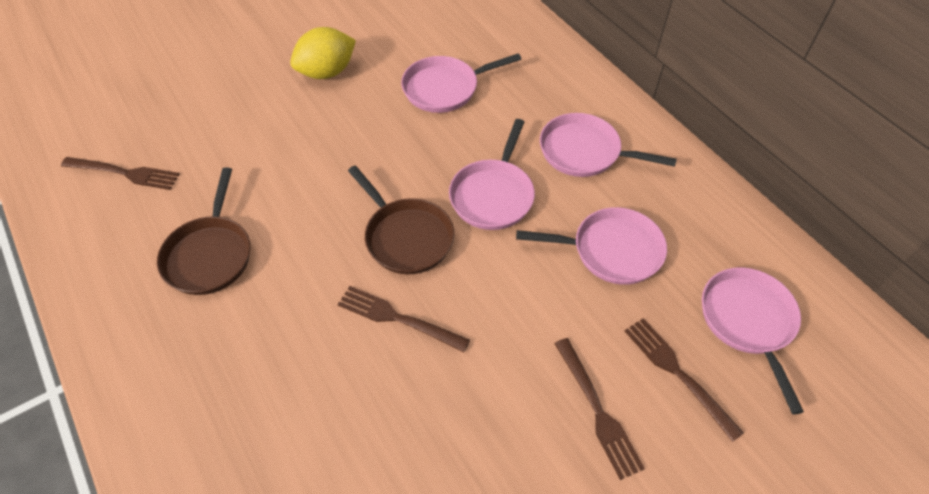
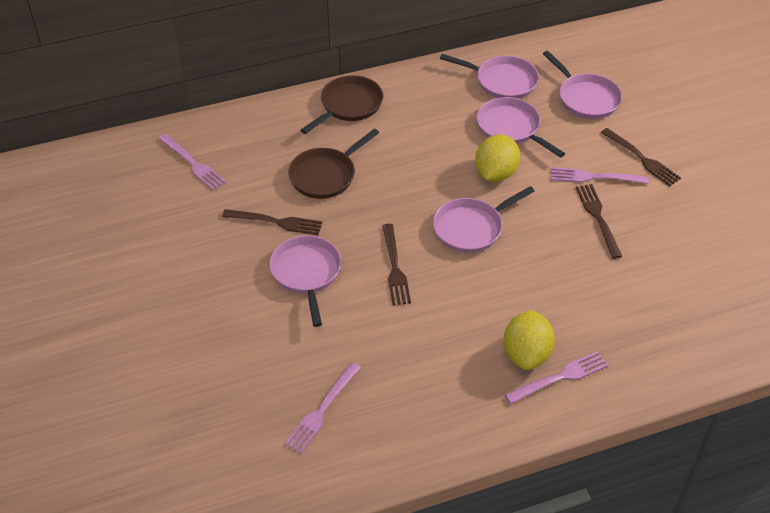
pink fork: none = 0 -> [158,134,226,190] [284,362,361,454] [505,351,608,404] [551,167,649,184] = 4
yellow lemon: [290,27,356,79] = 1 -> [475,134,520,182] [503,310,555,370] = 2

